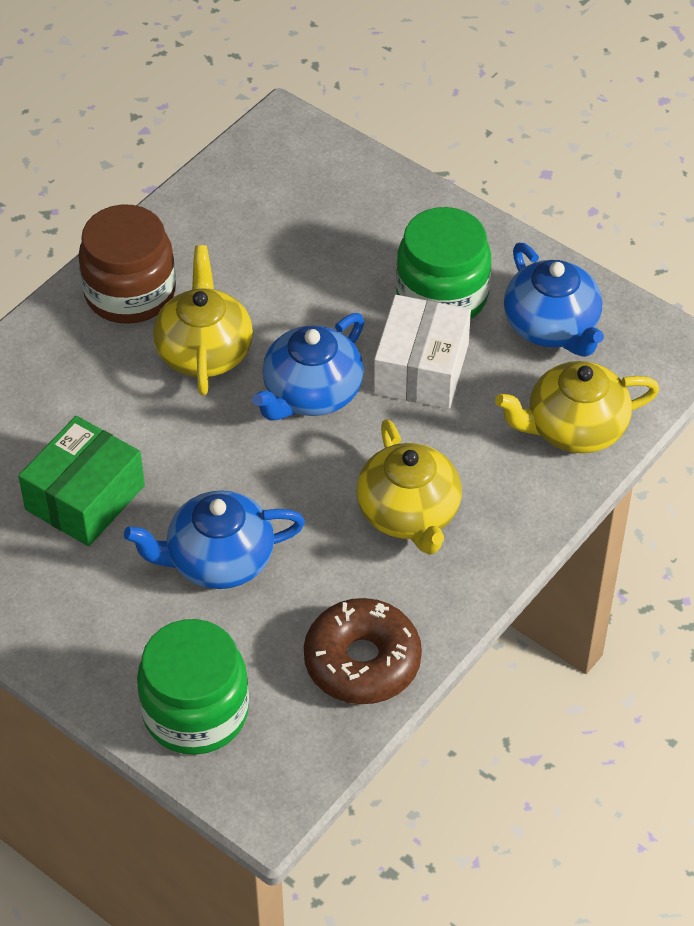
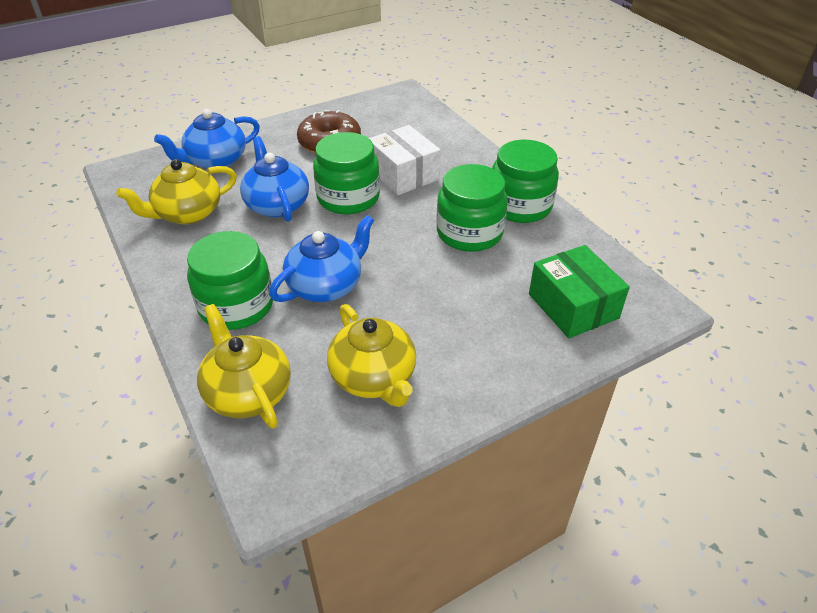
brown jar: [78,205,176,324] = 1 -> none = 0
green jar: [137,619,249,755] [396,207,491,319] = 2 -> [187,231,273,330] [313,132,380,215] [436,164,508,252] [492,140,559,223] = 4

